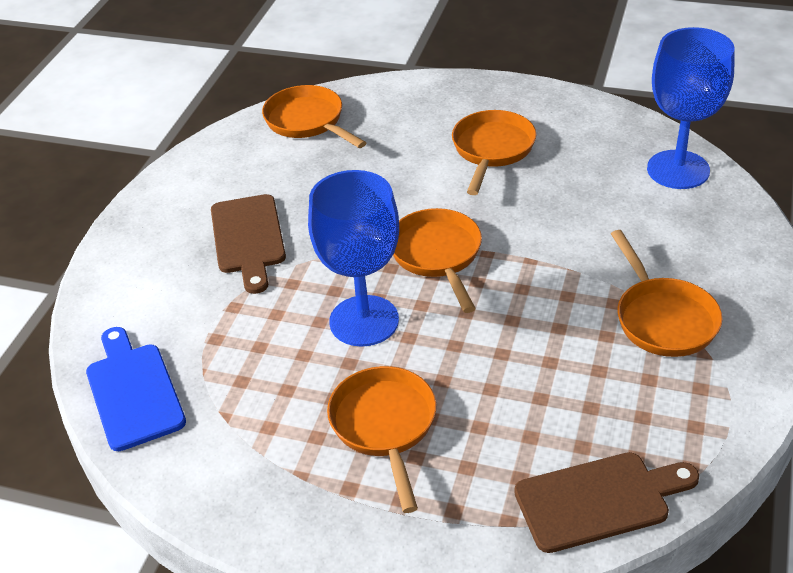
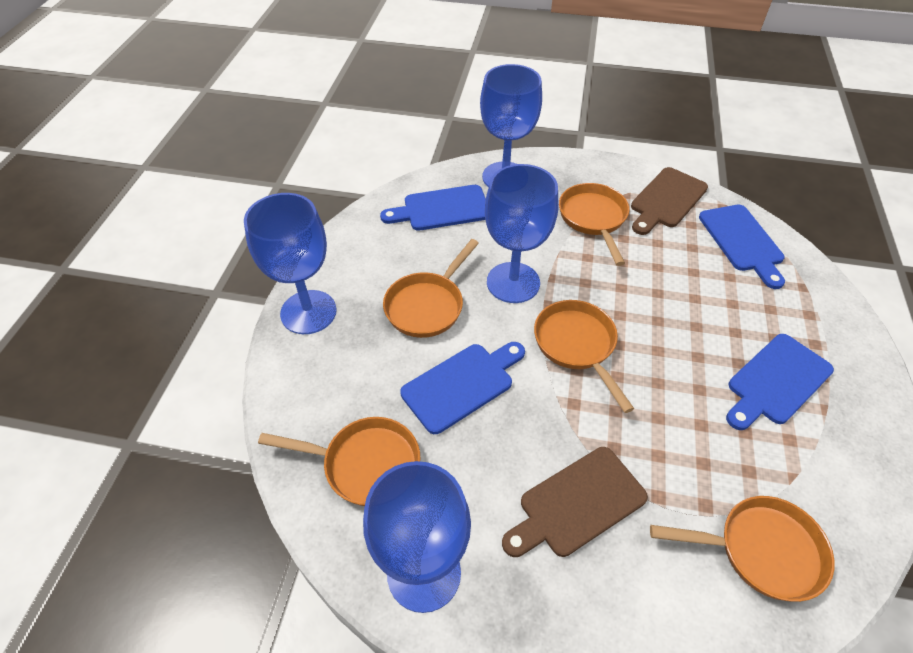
blue cutting board: [86,327,186,451] = 1 -> [380,185,486,231] [400,342,525,434] [699,205,785,289] [726,334,834,430] = 4
blue goblet: [308,170,399,347] [647,27,735,189] = 2 -> [244,193,337,334] [363,461,471,613] [480,64,542,187] [485,164,559,303] = 4

